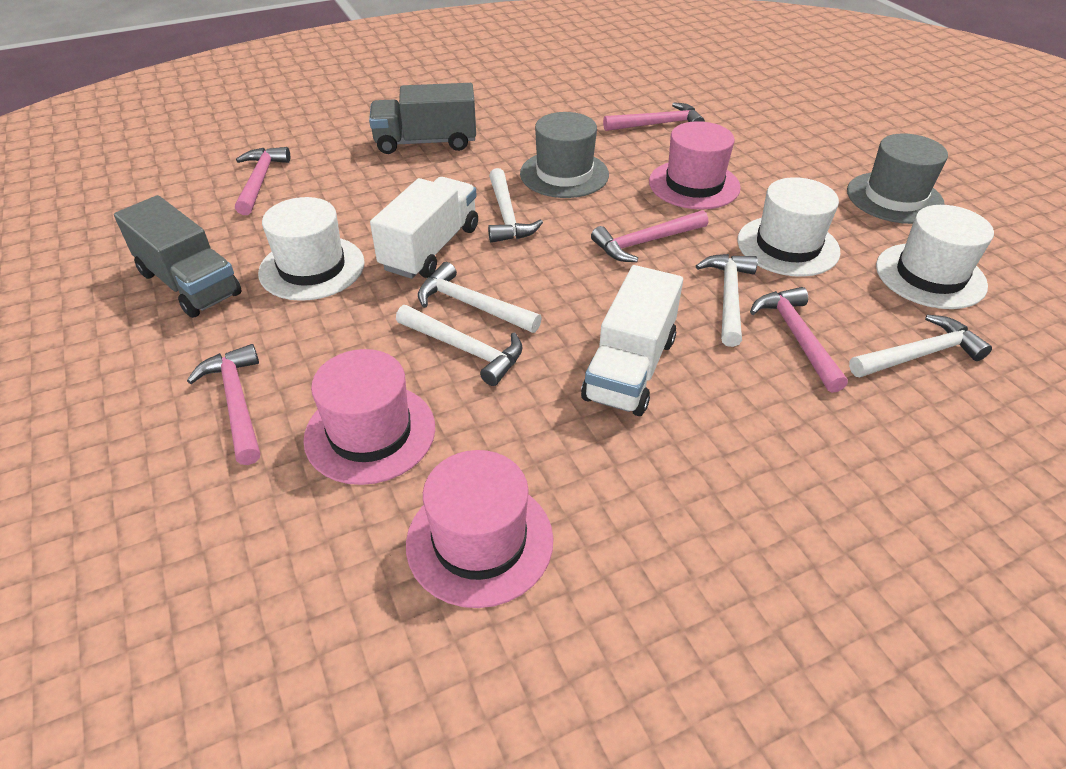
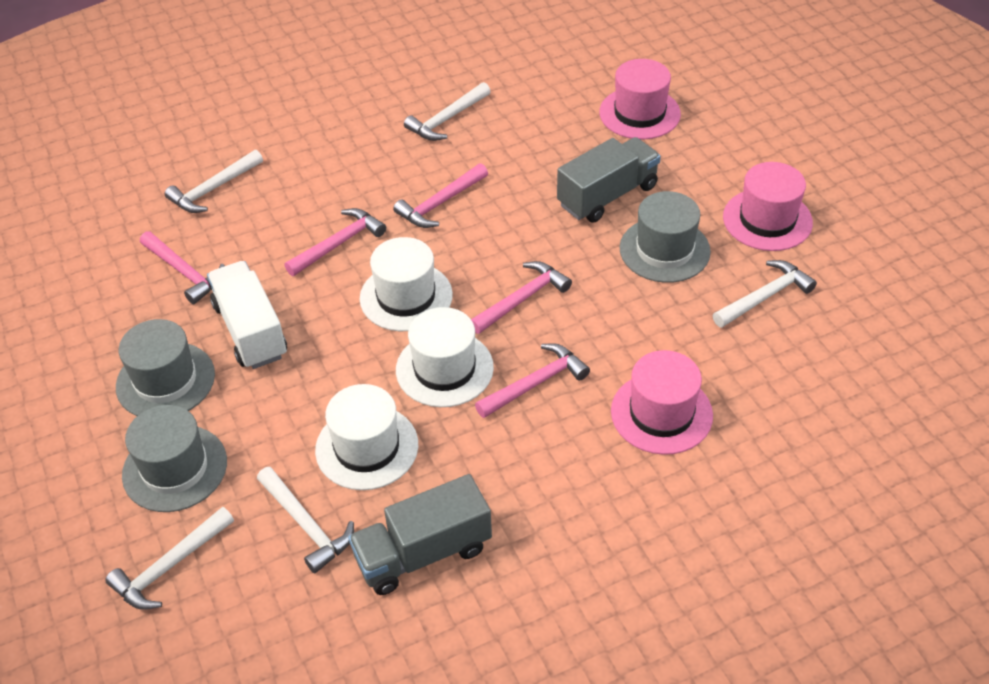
grey hat: [520,112,609,198] [847,133,948,224] = 2 -> [116,319,215,416] [122,405,227,512] [620,191,711,283] = 3
white truck: [370,177,478,279] [581,265,683,416] = 2 -> [207,261,287,369] = 1

